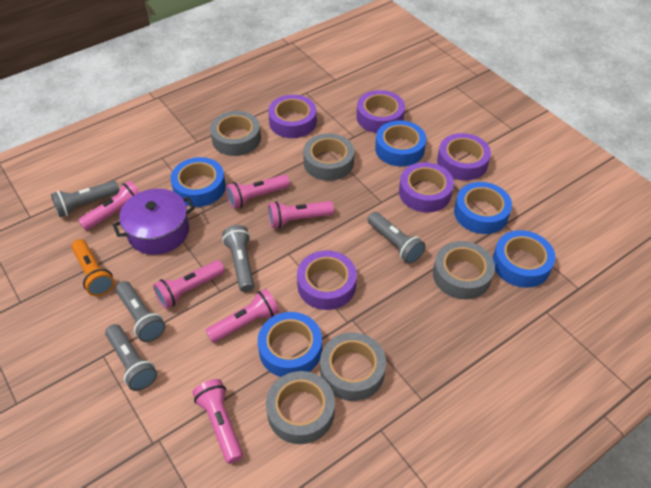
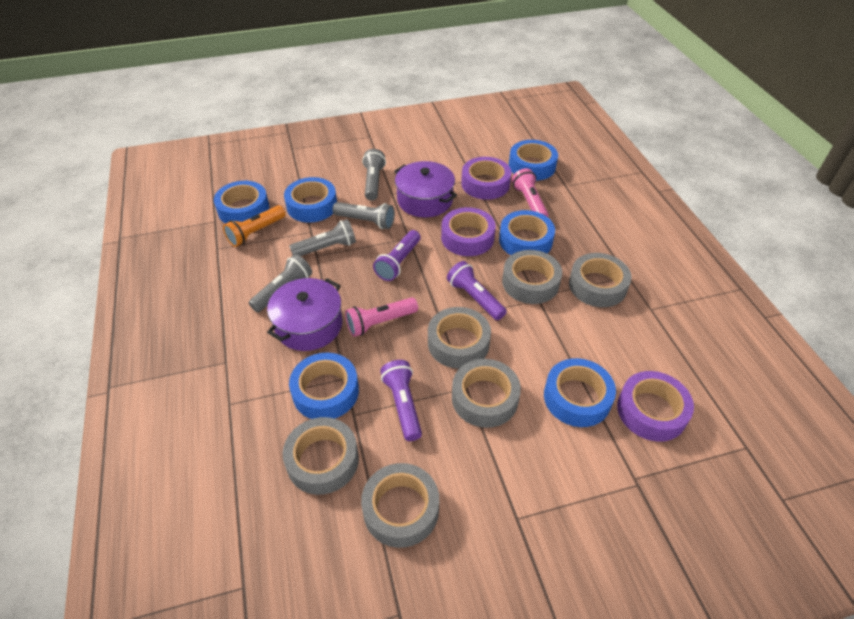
blue tape: [170,157,226,207] [258,312,322,377] [375,120,427,167] [454,182,512,234] [493,230,556,288] = 5 -> [214,181,269,223] [284,177,337,222] [289,353,359,419] [499,210,555,255] [509,140,558,181] [544,358,616,427] = 6
grey flashlight: [51,181,119,217] [105,324,157,391] [116,281,166,342] [222,225,254,292] [368,212,426,264] = 5 -> [249,254,312,313] [289,219,356,256] [332,202,395,229] [362,149,386,201] = 4
grey tape: [210,111,261,156] [266,371,335,444] [303,133,354,181] [320,332,386,401] [433,241,495,299] = 5 -> [283,417,359,495] [361,463,439,548] [428,307,491,369] [452,359,521,428] [502,250,562,304] [569,253,632,307] = 6
pink flashlight: [78,181,140,231] [153,260,225,309] [193,379,243,464] [206,289,279,343] [226,175,290,209] [268,201,334,228] = 6 -> [345,298,418,337] [512,168,549,217] = 2
purple flashlight: none = 0 -> [373,230,420,281] [380,360,422,441] [447,261,507,320] = 3
purple pot: [113,189,195,255] = 1 -> [267,278,342,351] [394,161,457,217] = 2
purple tape: [268,95,317,138] [297,250,357,310] [356,90,405,133] [399,162,454,213] [437,133,491,181] = 5 -> [441,207,496,256] [461,157,511,200] [617,371,694,442] = 3

